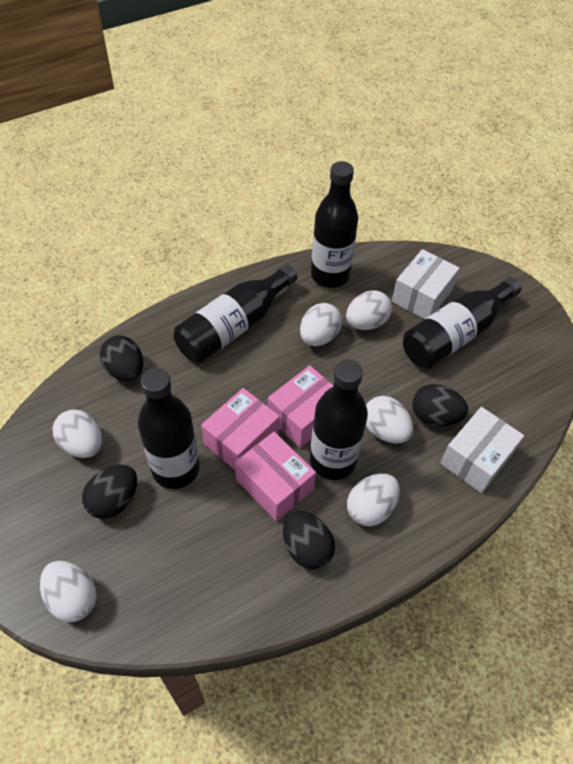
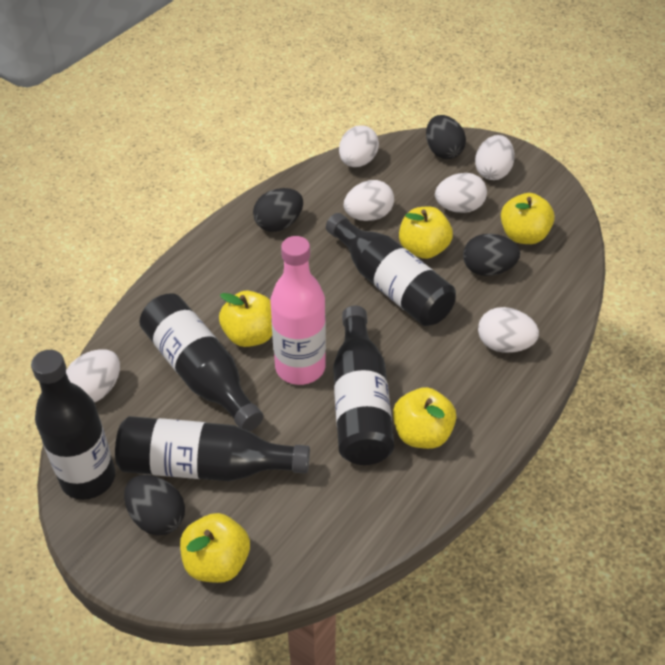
pink bottle: none = 0 -> [270,236,326,385] = 1
pink box: [201,388,280,471] [235,432,316,522] [268,365,333,448] = 3 -> none = 0
white box: [392,249,460,319] [440,407,524,493] = 2 -> none = 0
yellow apple: none = 0 -> [180,513,250,583] [219,291,272,347] [393,387,456,449] [399,207,453,259] [501,193,555,244] = 5

